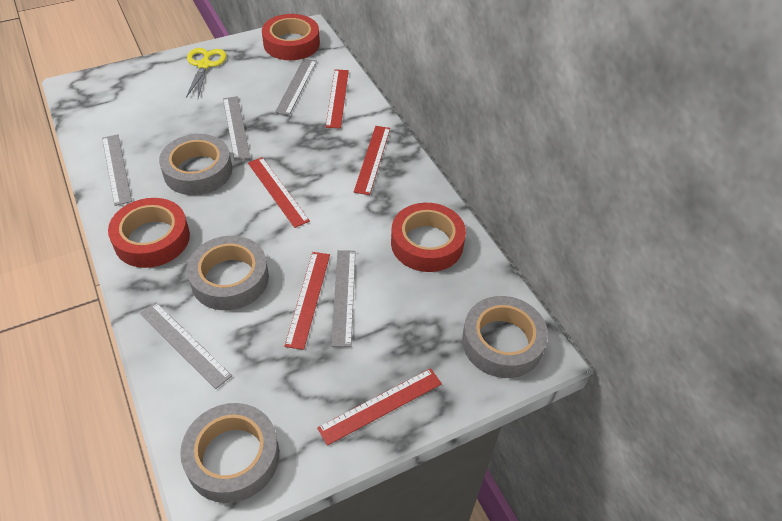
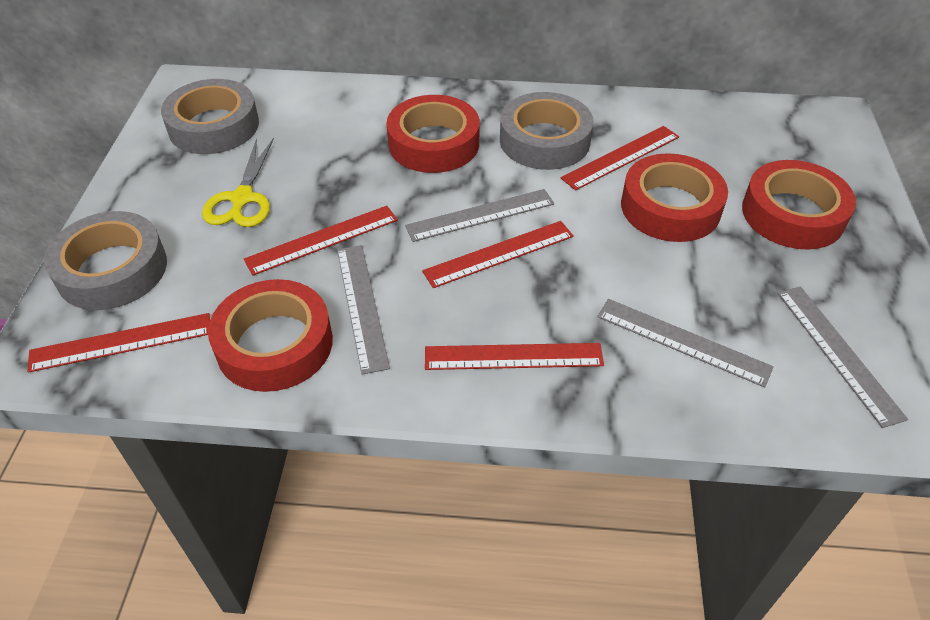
grey ruler: [102,134,132,206] [140,302,232,389] [223,96,250,161] [275,58,317,115] [331,250,356,347] = 5 -> [337,245,390,375] [405,189,554,242] [597,299,774,388] [777,286,908,428] = 4
grey tape: [159,134,232,195] [180,403,279,503] [187,236,269,310] [462,296,548,378] = 4 -> [44,211,167,310] [161,79,259,154] [500,92,594,170] = 3
red tape: [108,198,190,268] [262,14,320,60] [391,203,466,272] = 3 -> [208,279,333,392] [387,95,480,173] [621,153,728,242] [742,160,856,249] = 4

